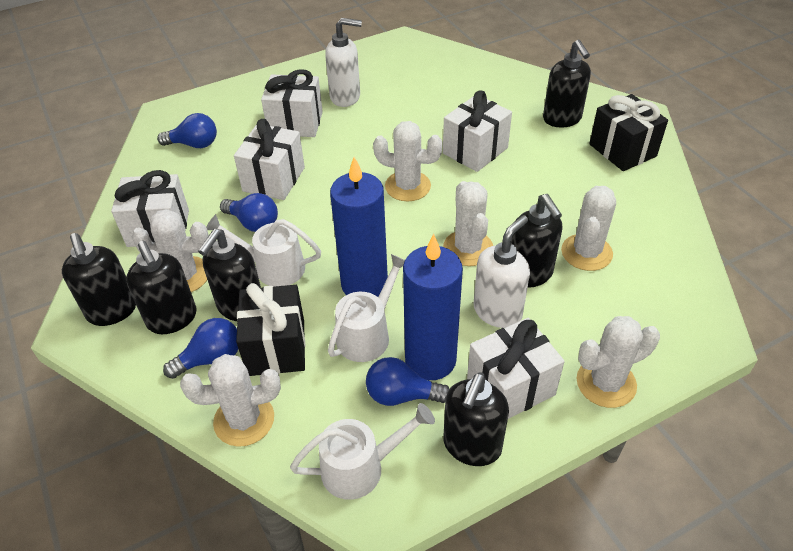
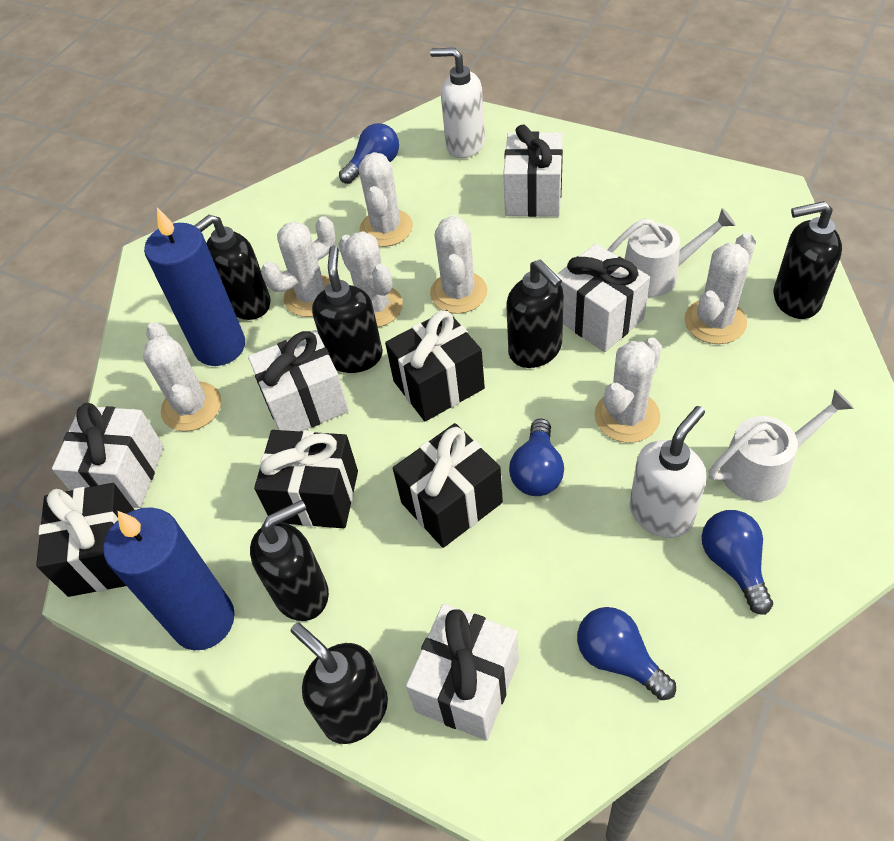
black gift: [236,283,305,376] [589,94,668,171] = 2 -> [36,483,134,597] [254,430,358,528] [385,310,485,421] [393,423,503,548] = 4
white cactus: [131,209,209,292] [180,354,281,447] [373,121,443,201] [443,181,493,266] [561,186,616,271] [576,316,660,408] = 6 -> [143,322,221,432] [261,216,335,317] [338,231,403,327] [359,152,413,247] [430,215,487,314] [595,338,662,443] [684,233,756,344] = 7
white watering can: [206,214,321,287] [290,403,435,500] [328,254,405,362] = 3 -> [607,208,736,297] [709,389,854,501] = 2

